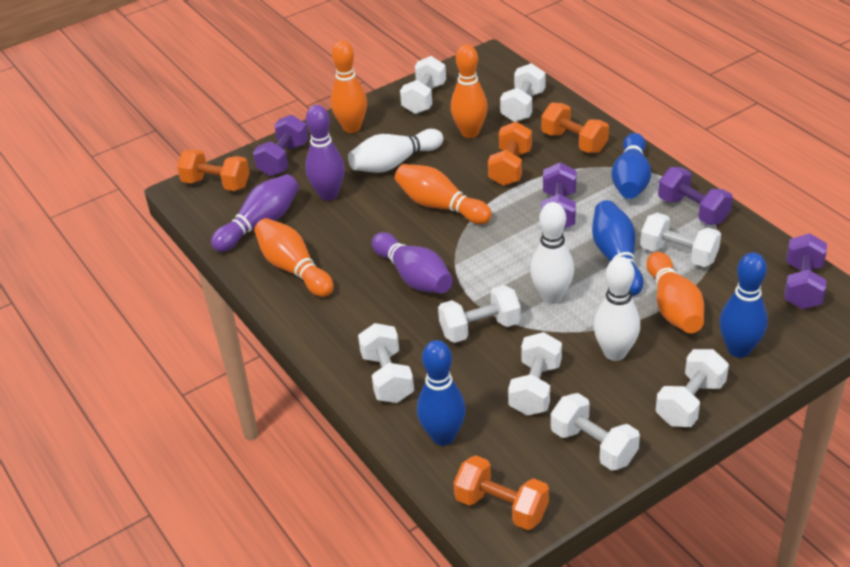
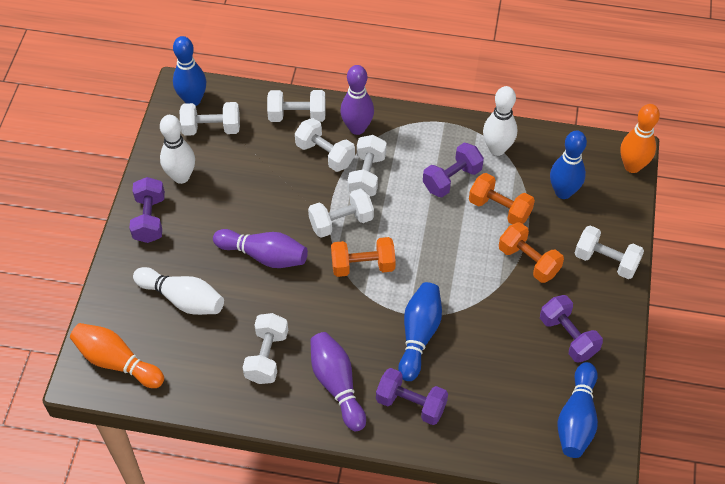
orange bowling pin: [254,218,334,297] [331,40,367,133] [395,164,492,224] [451,44,488,138] [647,252,704,333] = 5 -> [70,323,164,388] [620,104,660,173] = 2
orange dumbbell: [177,149,250,191] [454,455,549,530] [488,122,532,186] [541,102,609,153] = 4 -> [331,237,396,277] [469,173,535,224] [499,222,564,283] = 3
white dumbbell: [358,323,414,403] [400,56,446,114] [438,285,521,343] [500,63,546,122] [508,332,562,416] [551,393,640,471] [640,213,721,267] [656,349,729,427] = 8 -> [180,102,240,136] [242,313,288,384] [267,90,325,122] [295,118,355,172] [308,188,374,238] [347,135,387,196] [575,225,644,279] = 7

